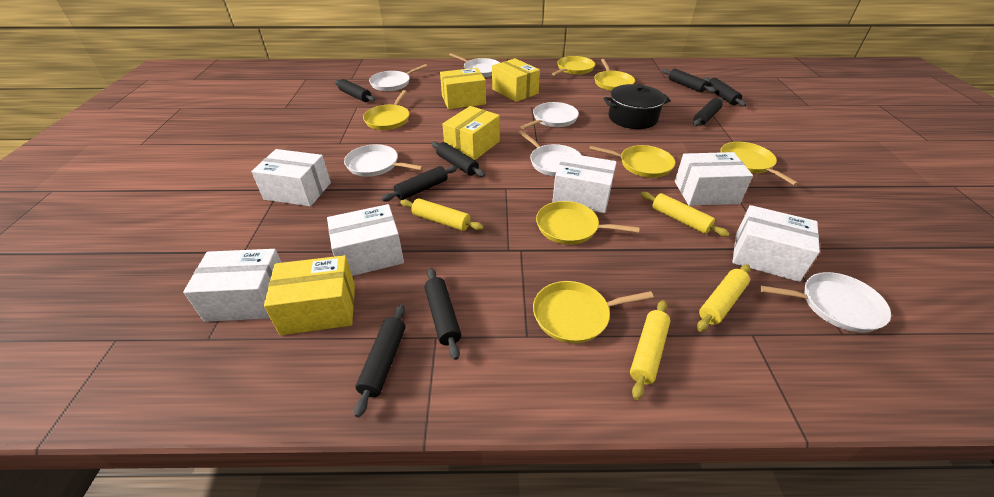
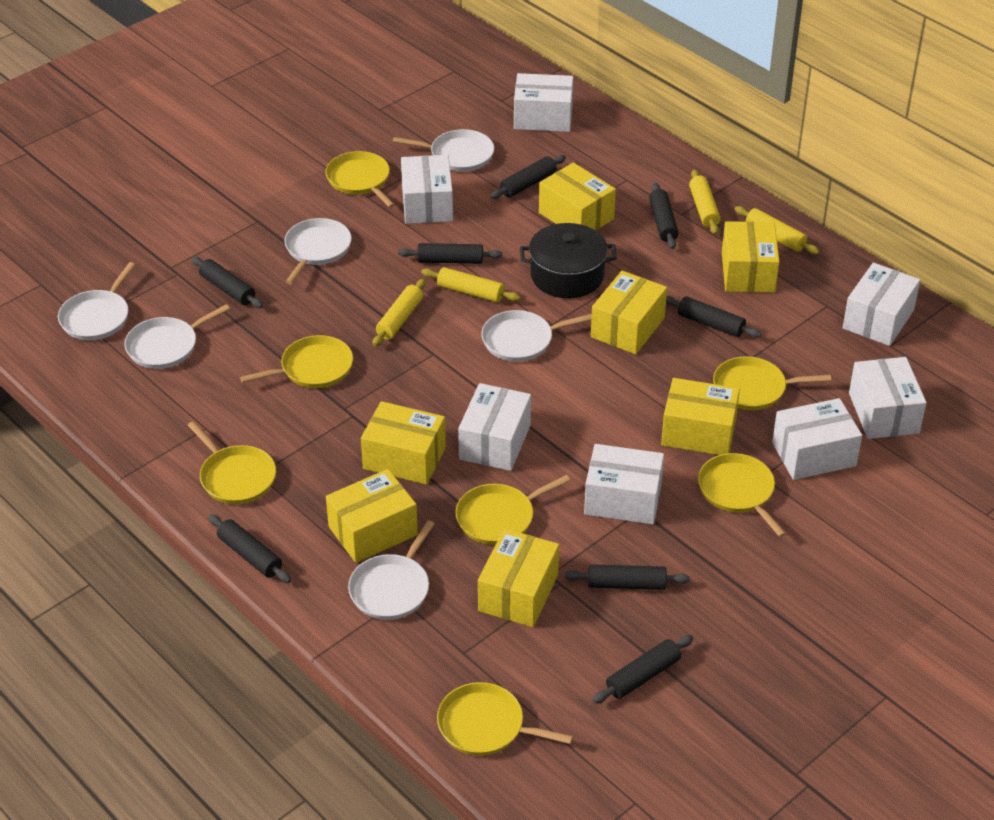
white box: [183,249,282,322] [251,149,331,206] [327,204,404,276] [552,153,617,213] [675,152,753,206] [732,205,820,282] = 6 -> [401,155,453,224] [458,383,531,471] [514,73,573,132] [584,444,664,524] [772,398,862,480] [843,263,920,346] [849,357,926,439] = 7
yellow box: [264,255,355,335] [440,68,486,109] [442,106,500,160] [492,58,540,102] = 4 -> [326,469,418,563] [361,401,446,485] [478,528,559,627] [539,163,616,230] [591,271,667,354] [661,378,740,455] [722,221,779,292] = 7

